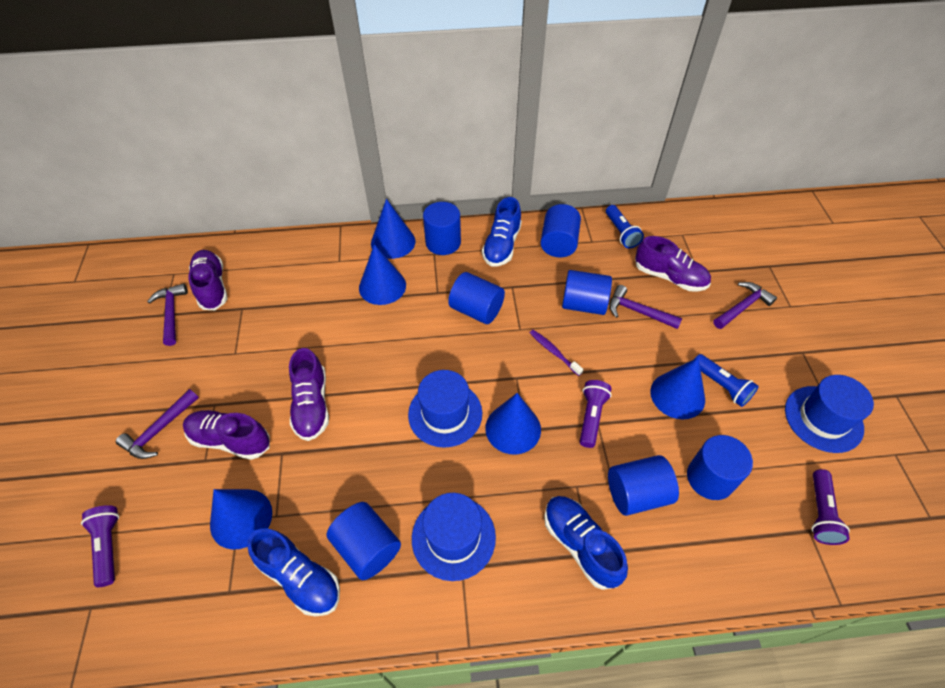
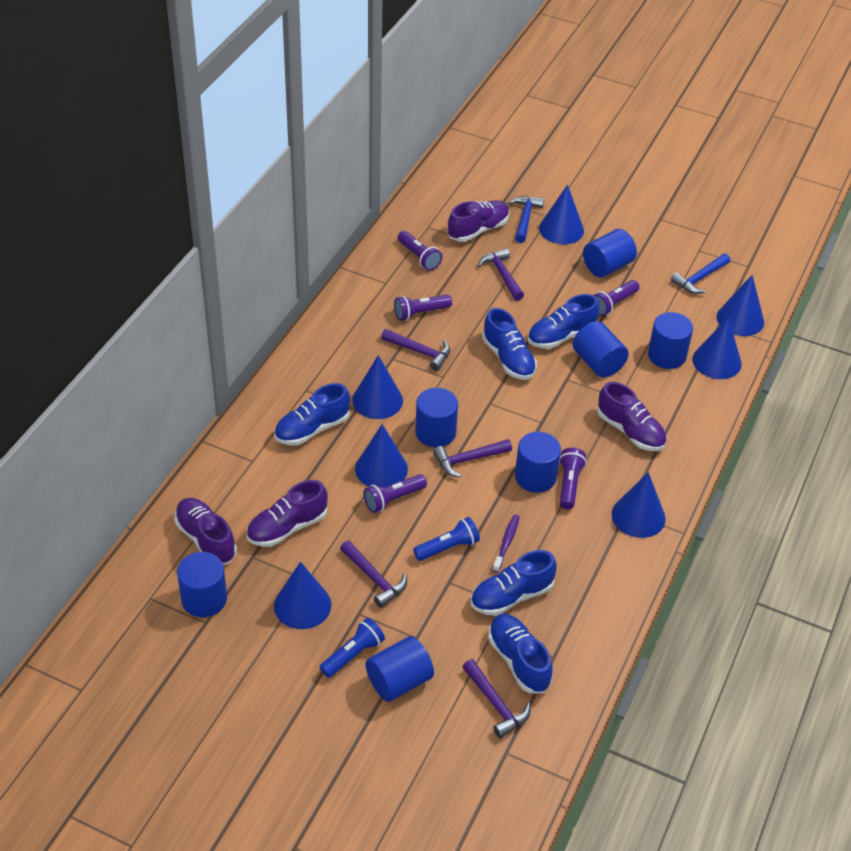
blue cone: [210,489,272,550] [359,244,406,305] [371,199,415,259] [485,393,541,455] [650,358,705,419] = 5 -> [274,562,331,629] [352,355,403,419] [355,424,408,487] [539,185,584,244] [612,472,666,538] [692,317,742,379] [717,275,764,336] = 7
blue hammer: none = 0 -> [509,196,544,243] [671,253,730,294] = 2
blue hat: [408,370,482,448] [412,493,496,581] [785,375,874,453] = 3 -> none = 0
blue shoe: [247,528,340,617] [482,197,522,267] [544,496,628,590] = 3 -> [274,383,350,445] [471,550,557,616] [482,308,537,380] [488,614,553,693] [527,294,599,349] = 5
purple flashlight: [81,505,119,587] [580,380,612,448] [811,469,850,545] = 3 -> [363,474,427,513] [394,294,452,321] [397,231,442,271] [559,448,587,509] [594,280,640,316] = 5
purple hammer: [116,389,199,459] [147,283,188,346] [609,285,682,329] [713,282,777,329] = 4 -> [340,541,407,608] [381,329,450,371] [433,439,512,478] [462,659,531,738] [478,248,524,301] = 5

